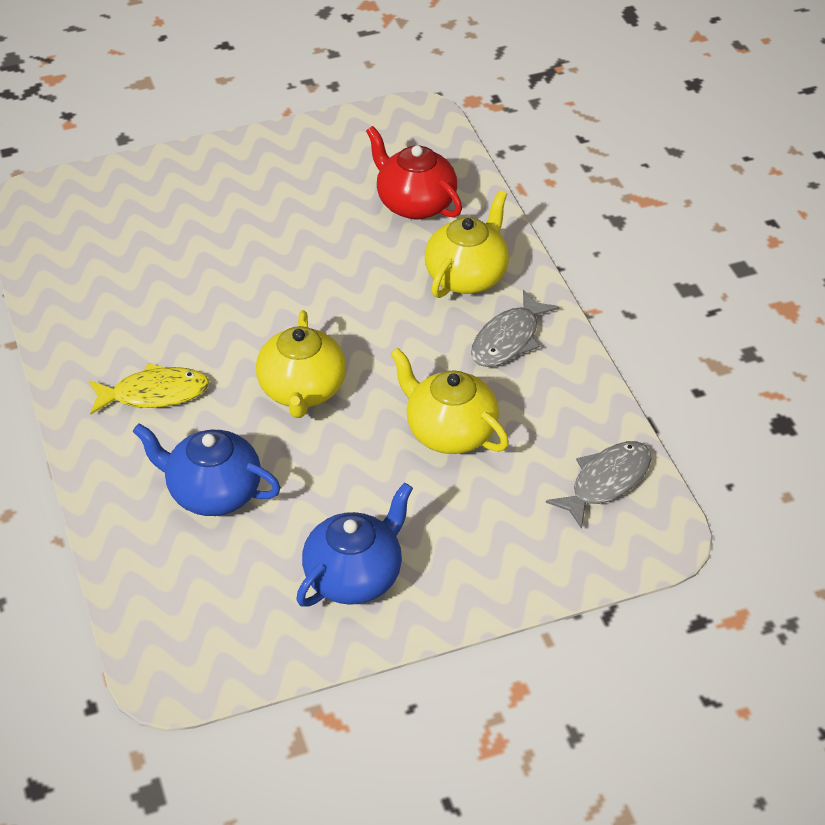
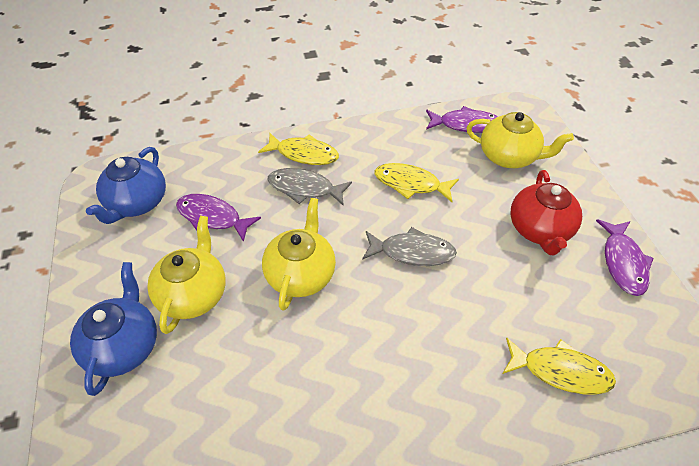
purple fish: none = 0 -> [176,194,261,242] [426,106,498,133] [596,219,654,296] = 3
yellow fish: [89,363,210,414] = 1 -> [258,133,339,165] [375,163,459,202] [502,337,616,395] = 3

